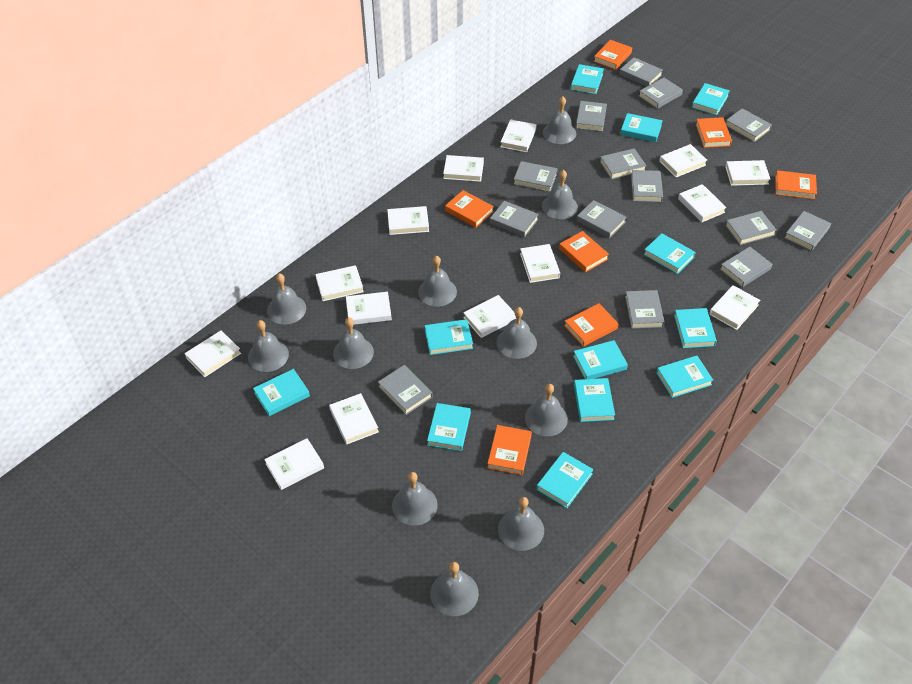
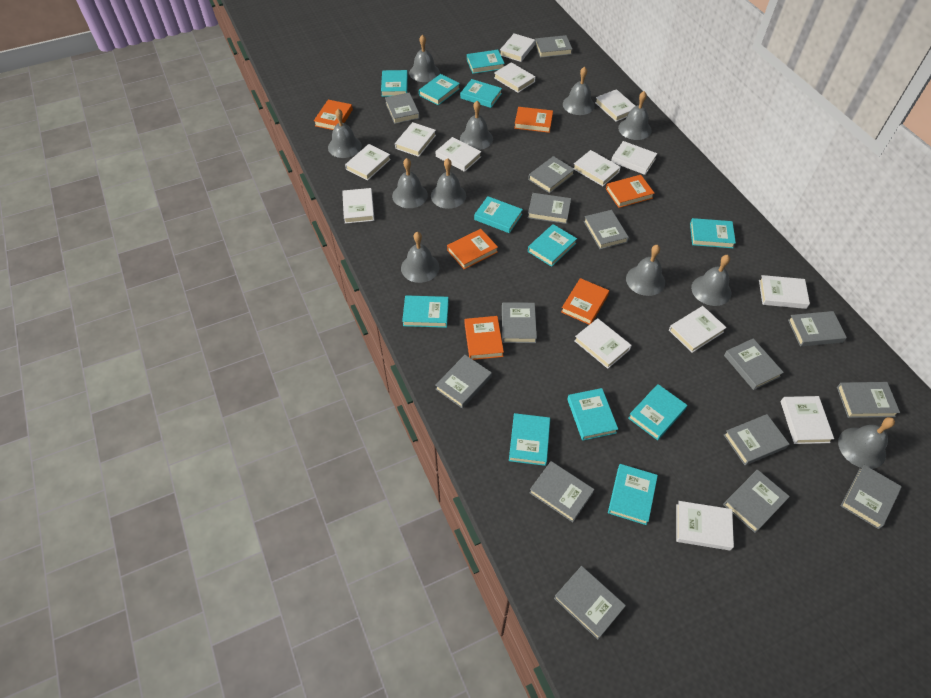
grey book: [378,365,433,415] [490,201,539,237] [513,161,558,192] [576,101,607,132] [577,200,626,238] [600,148,646,179] [619,57,663,87] [625,290,665,329] [631,170,663,202] [639,78,683,109] [720,247,773,287] [725,211,777,245] [726,108,772,142] [784,211,831,251] = 14 -> [385,92,420,124] [436,355,492,408] [502,302,537,343] [528,156,575,193] [528,193,571,224] [529,461,594,522] [535,35,572,58] [554,566,626,640] [584,210,629,249] [723,470,790,533] [724,338,784,390] [724,414,789,465] [788,311,847,347] [837,382,900,418] [841,465,902,529] = 15
orange book: [445,190,494,228] [487,425,532,475] [559,231,609,272] [564,303,619,347] [594,40,632,70] [696,117,732,148] [775,170,817,199] = 7 -> [314,100,353,130] [447,229,498,269] [464,316,504,360] [514,107,553,133] [561,278,609,325] [606,175,655,208] = 6

